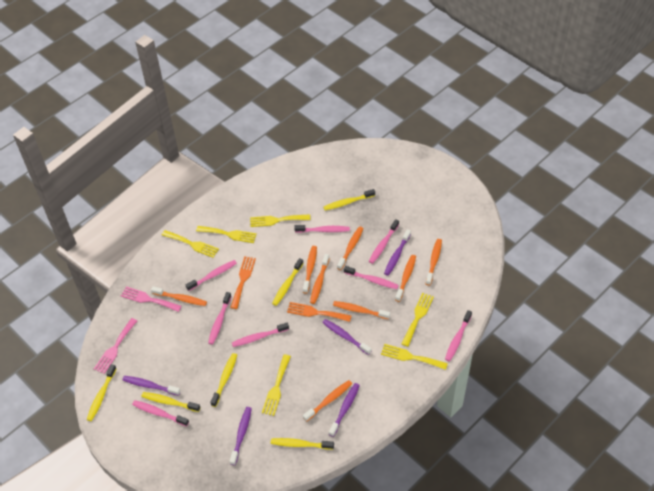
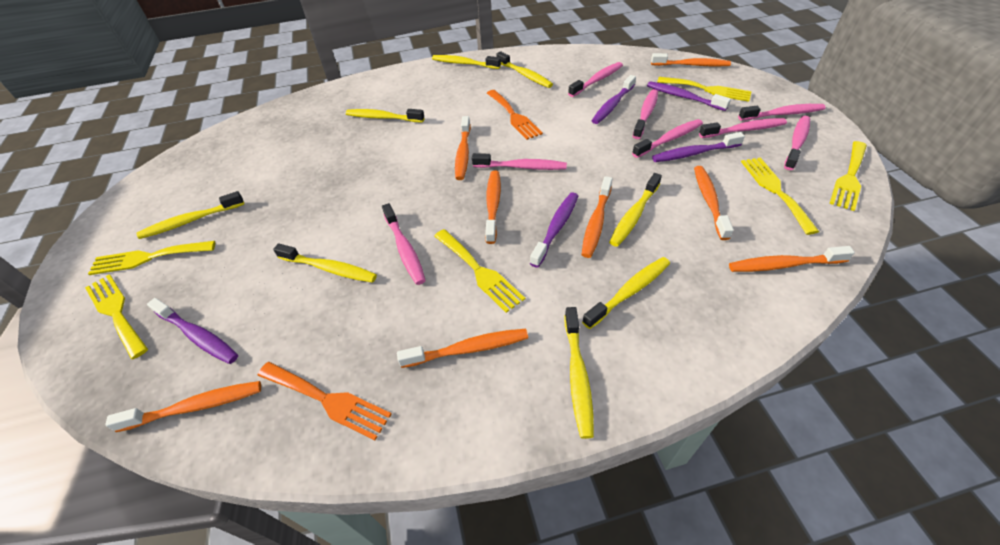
pink fork: [94,318,137,374] [121,287,182,312] = 2 -> none = 0
yellow toothbrush: [87,364,117,421] [141,392,200,412] [210,353,237,407] [271,438,334,450] [272,258,303,306] [323,189,375,210] = 6 -> [137,191,244,239] [273,243,377,283] [346,109,425,122] [432,55,501,69] [496,51,553,88] [565,307,594,439] [582,257,670,329] [609,173,662,247] = 8

